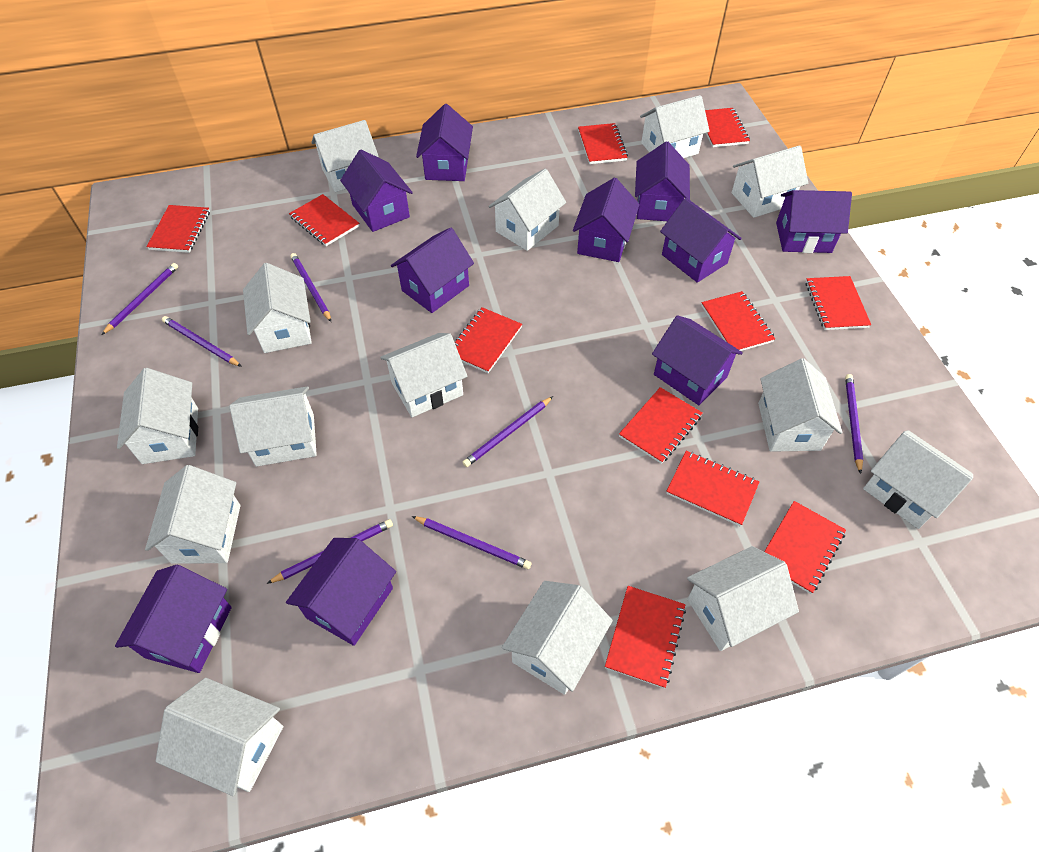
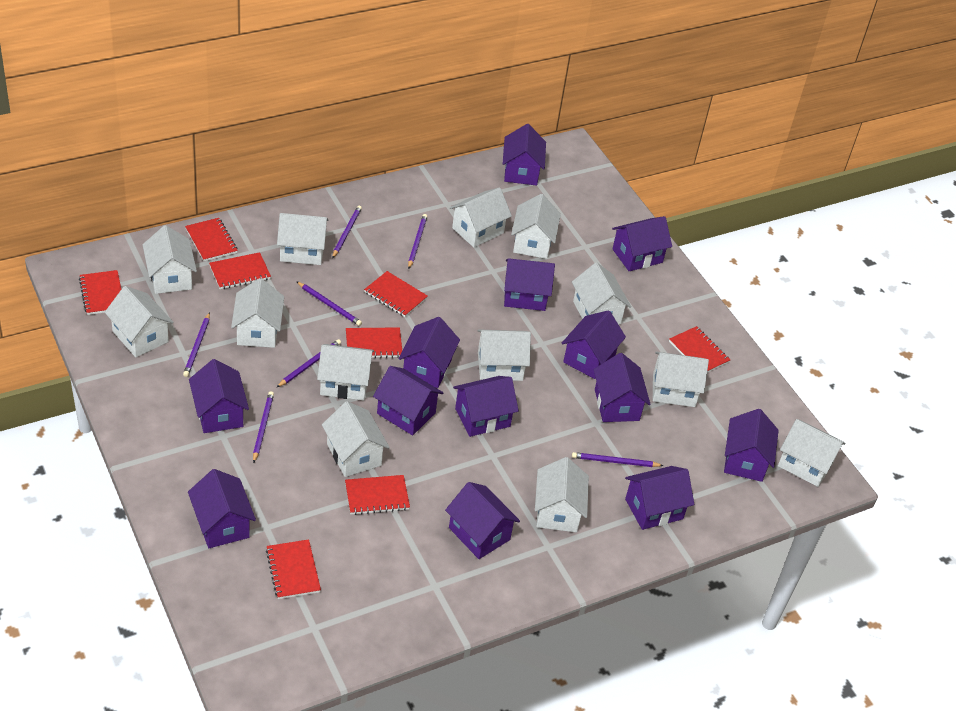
purple house: [115,565,232,673] [286,538,396,646] [340,149,413,232] [391,228,474,313] [416,104,473,181] [573,178,640,262] [635,141,690,221] [652,315,743,405] [660,198,742,283] [776,190,852,253] = 10 -> [188,469,256,548] [189,359,249,433] [373,366,443,435] [399,317,460,388] [445,482,520,559] [453,376,519,437] [503,124,546,186] [504,258,555,311] [562,310,626,379] [593,353,650,422] [612,216,672,271] [625,466,694,530] [724,409,779,482] = 13
red notebook: [147,205,210,253] [289,194,359,246] [455,307,522,373] [578,123,628,164] [605,586,686,688] [619,387,703,464] [666,451,759,526] [701,291,775,351] [705,108,750,147] [764,501,846,594] [806,276,871,330] = 11 -> [79,270,121,315] [185,218,238,261] [209,252,271,289] [266,539,321,599] [345,475,410,515] [346,327,402,358] [364,271,428,317] [669,326,730,373] = 8
white house: [117,368,198,464] [145,465,240,564] [156,678,283,796] [229,386,317,467] [243,263,312,353] [311,120,379,192] [380,333,468,417] [488,169,566,251] [502,581,613,695] [640,95,710,158] [687,546,799,651] [731,145,808,218] [758,358,842,452] [863,430,973,529] = 14 -> [105,286,173,357] [143,225,197,294] [231,278,284,348] [277,213,328,265] [317,344,374,400] [322,401,390,477] [450,187,512,248] [477,329,531,381] [511,194,561,259] [535,457,589,532] [572,262,631,325] [653,352,709,407] [778,419,845,487] = 13

